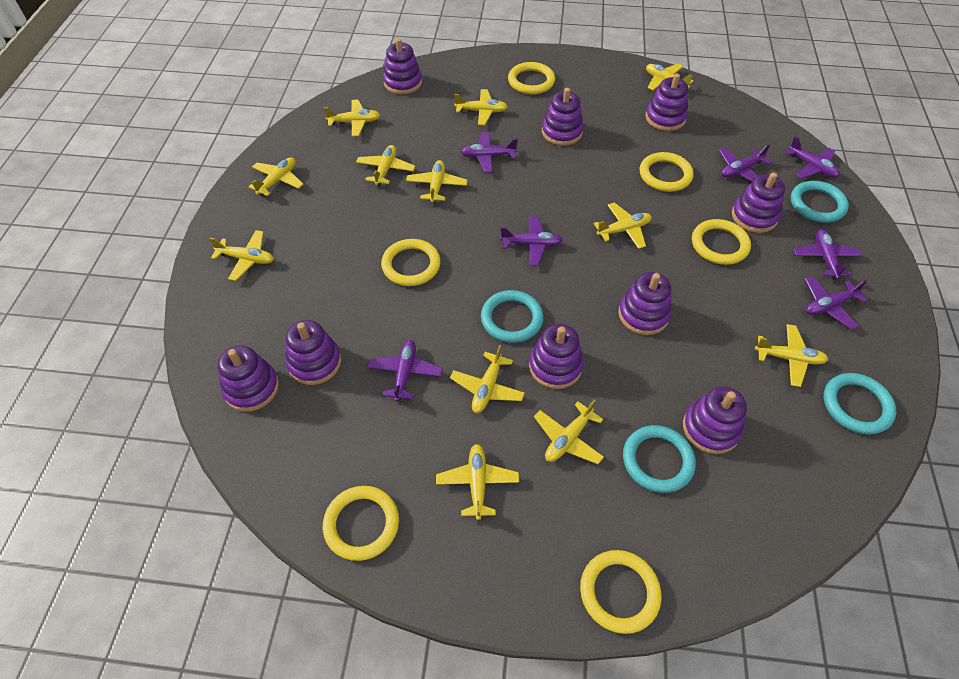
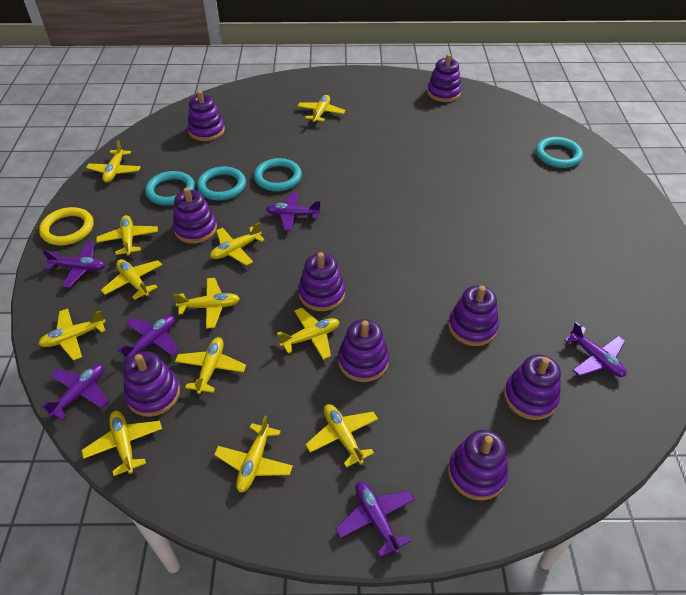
purple plane: [367,340,442,402] [461,132,518,172] [500,216,563,266] [719,144,772,181] [785,136,840,179] [794,229,863,279] [805,276,868,330] = 7 -> [41,364,109,420] [43,242,105,288] [117,315,179,360] [266,192,321,231] [335,481,415,558] [565,322,626,377] = 6
yellow ring: [323,486,399,561] [381,239,441,286] [508,62,555,94] [580,550,661,634] [639,152,694,192] [692,219,751,265] = 6 -> [39,207,94,245] = 1

